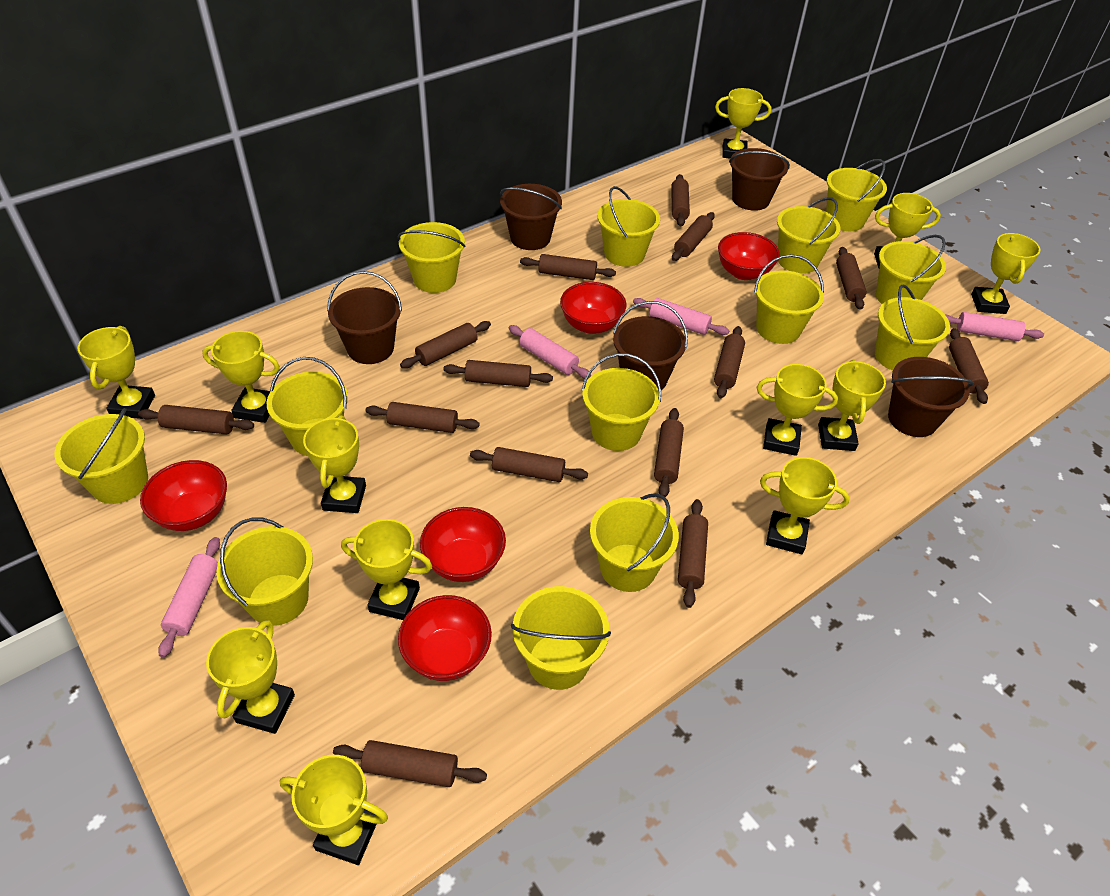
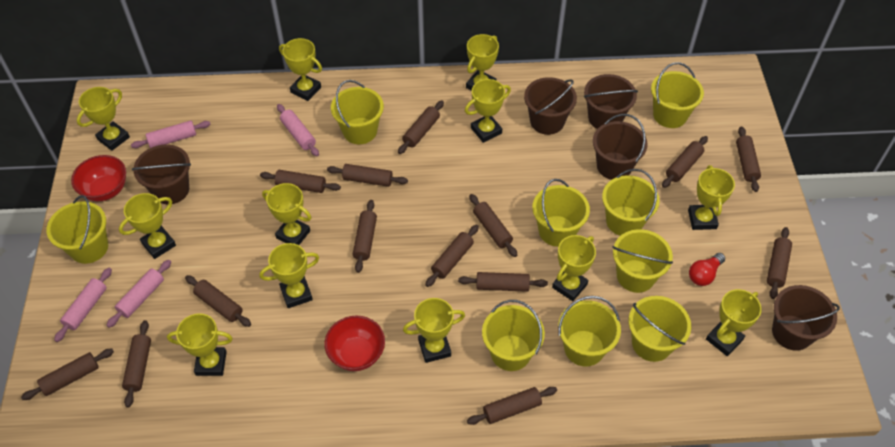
red bowl: [140,460,227,531] [398,595,492,681] [420,507,506,582] [560,282,627,334] [718,232,780,280] = 5 -> [71,155,126,201] [324,315,385,371] = 2
red light bulb: none = 0 -> [689,253,725,286] = 1
yellow bucket: [55,408,148,504] [216,518,313,626] [267,357,348,456] [398,222,465,293] [511,586,611,690] [582,353,661,451] [590,493,679,592] [597,186,660,267] [754,254,824,344] [777,197,840,274] [826,159,887,231] [875,285,950,371] [876,235,946,304] = 13 -> [47,195,108,264] [331,80,384,144] [482,300,545,371] [532,179,590,247] [558,296,621,367] [602,169,660,236] [612,229,673,293] [629,296,691,362] [651,62,704,128] = 9

